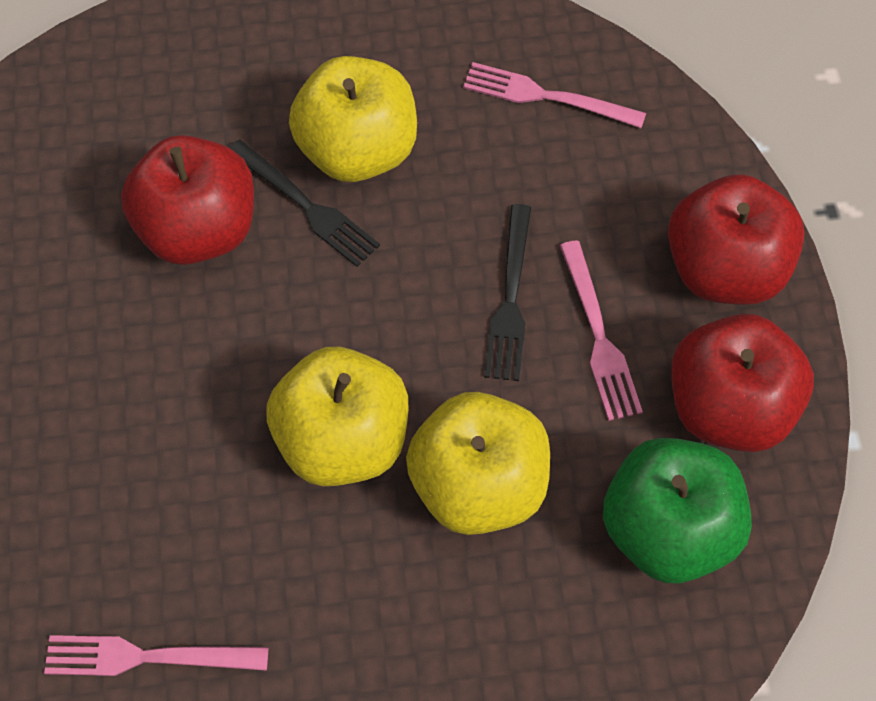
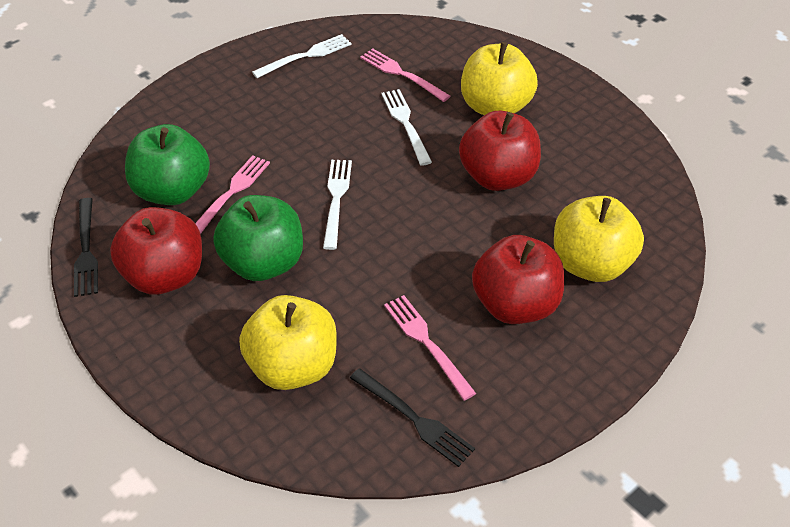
green apple: [603,438,752,584] = 1 -> [125,124,210,205] [213,195,303,281] = 2
white fork: none = 0 -> [252,34,352,78] [323,160,352,250] [381,89,432,166] = 3

